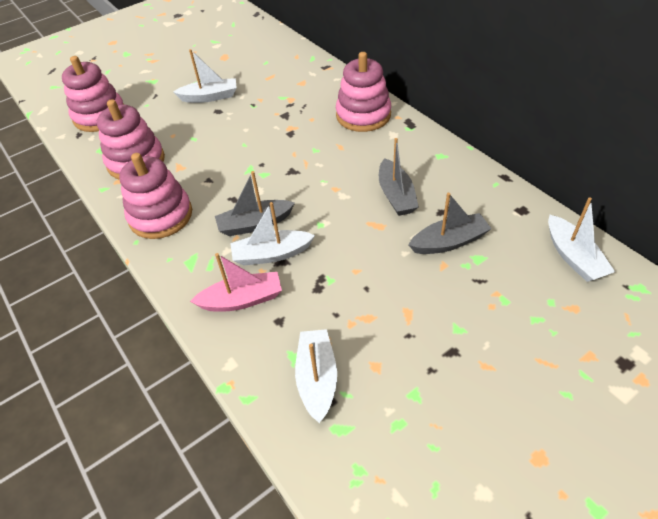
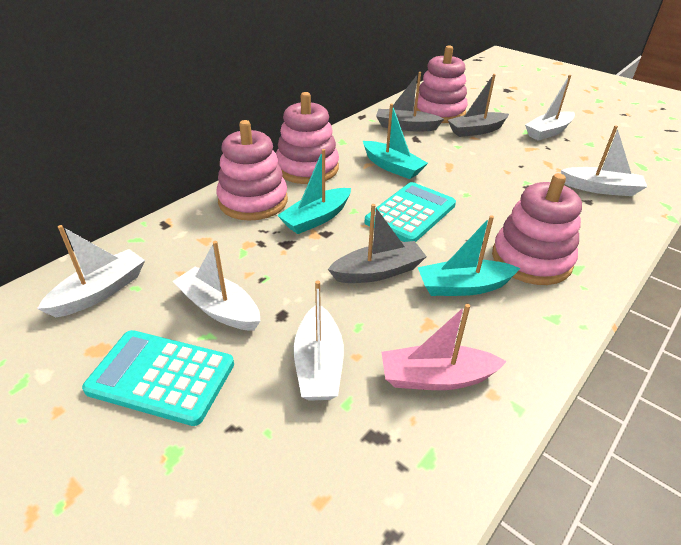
turquoise boat: none = 0 -> [277,149,351,234] [363,104,428,179] [418,215,520,296] = 3
turquoise calculator: none = 0 -> [82,330,234,426] [364,182,456,242] = 2
white boat: [173,49,237,103] [230,202,315,266] [295,329,337,423] [548,197,615,282] = 4 -> [37,225,145,318] [172,241,261,331] [294,281,344,401] [525,75,575,141] [561,125,647,196] = 5

